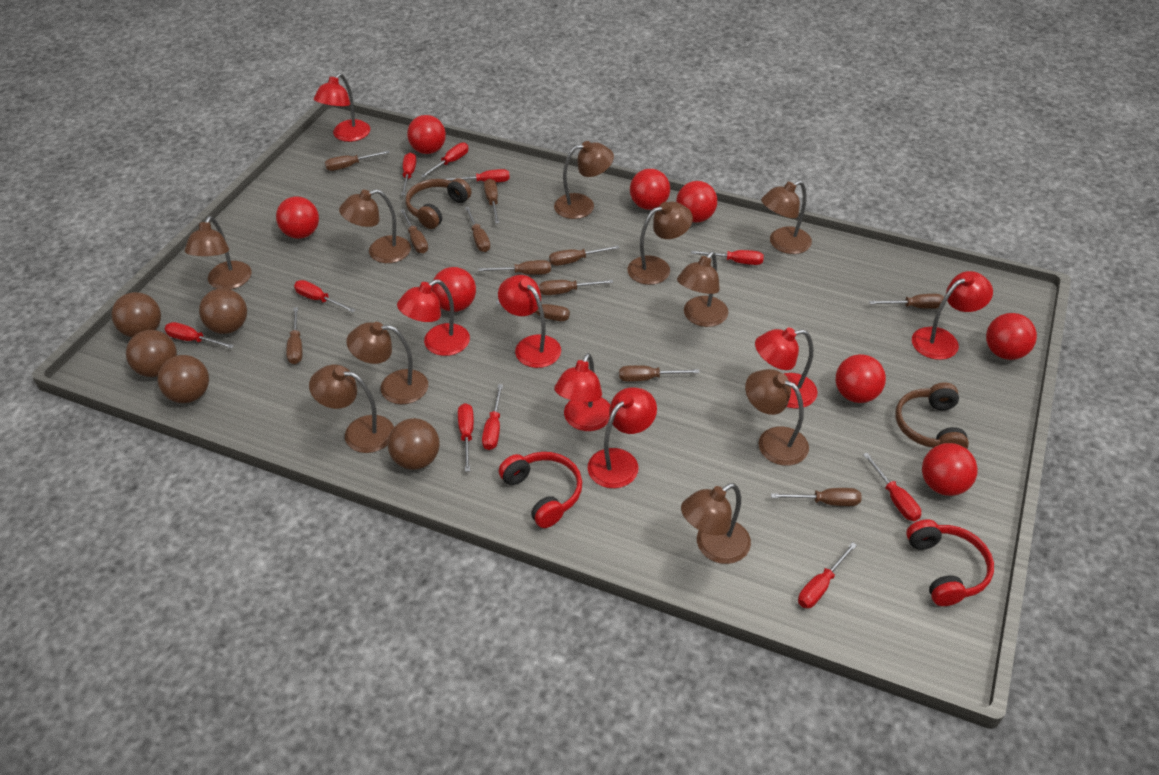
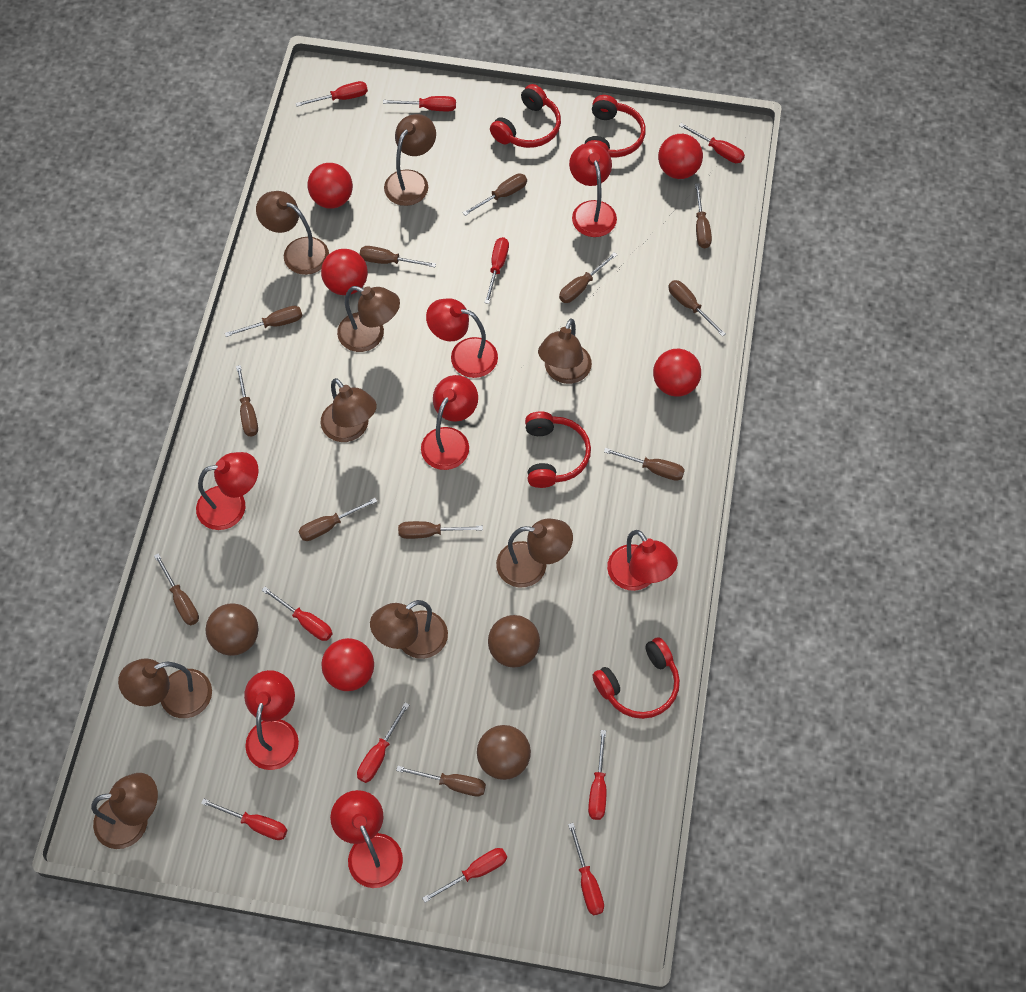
brown ball: [111,292,161,338] [126,330,177,377] [157,355,209,403] [199,288,247,334] [388,418,440,470] = 5 -> [206,603,258,656] [477,725,531,780] [488,615,540,668] = 3
brown headphones: [406,178,472,229] [895,382,969,449] = 2 -> none = 0
brown lamp: [185,216,252,289] [309,365,394,453] [339,189,411,263] [346,322,428,404] [554,141,614,219] [627,202,693,285] [677,251,728,327] [681,483,751,564] [745,369,809,466] [761,180,812,254] = 10 -> [91,773,158,849] [118,658,212,718] [256,191,329,275] [320,378,377,442] [337,286,400,352] [370,600,448,659] [384,114,436,206] [496,519,573,587] [538,319,592,384] = 9
red ball: [276,197,319,239] [407,115,446,154] [431,267,476,312] [630,169,670,210] [676,181,717,223] [836,354,886,403] [922,443,978,496] [986,313,1037,360] = 8 -> [307,163,353,208] [321,249,368,295] [321,638,374,691] [653,349,701,397] [658,134,703,179] = 5
red headphones: [499,452,582,528] [906,519,994,606] = 2 -> [490,84,561,148] [525,411,591,488] [584,95,646,158] [593,637,680,719] = 4

